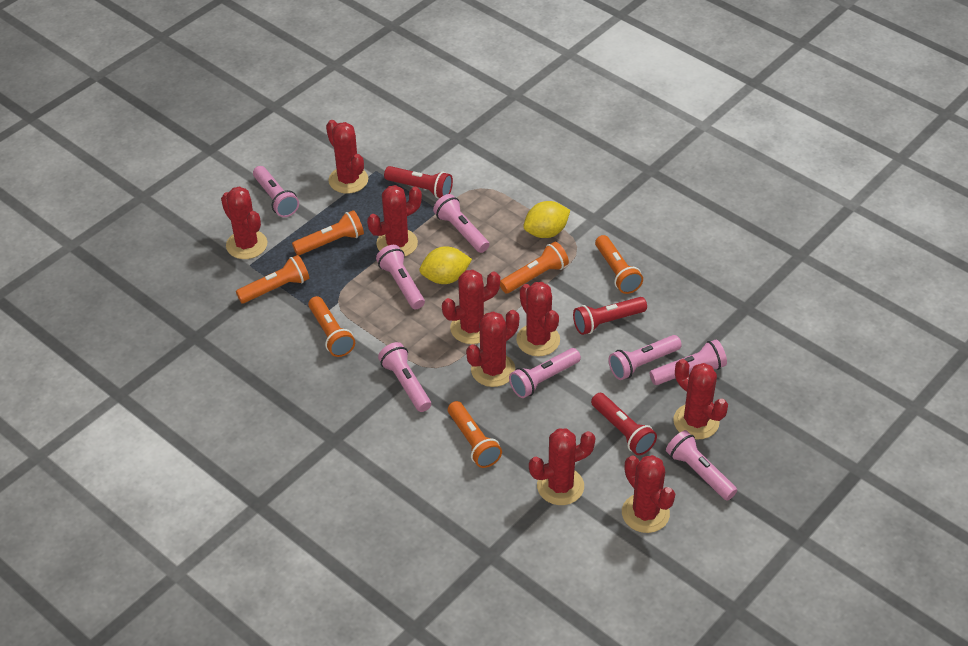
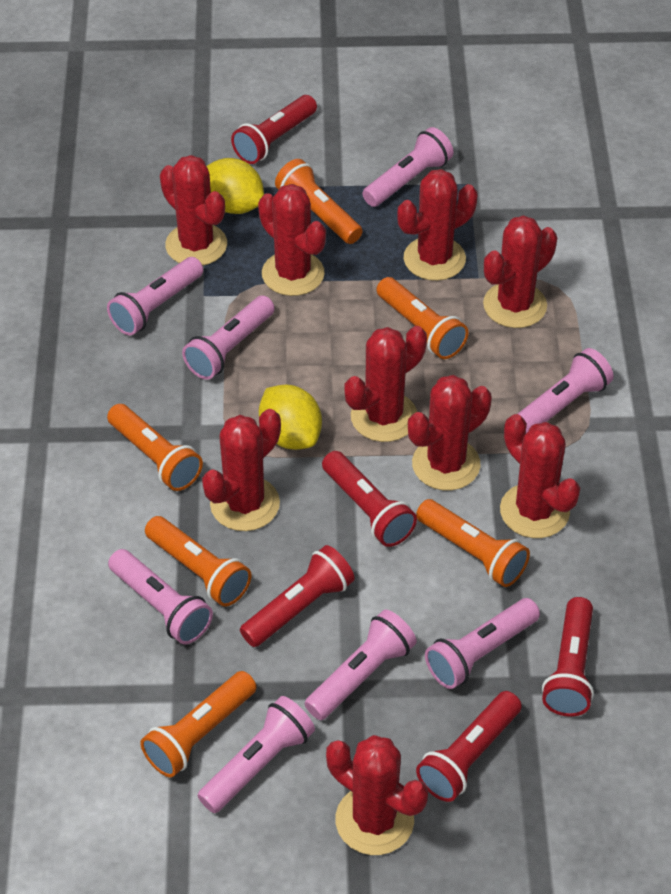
red flashlight: [384,166,453,199] [573,297,647,335] [591,393,657,455] = 3 -> [231,95,317,164] [240,545,355,647] [322,451,417,547] [416,691,522,802] [542,597,594,717] = 5

